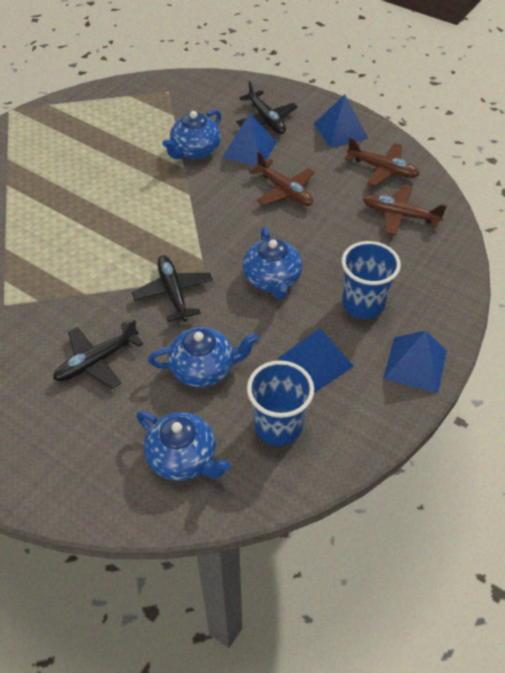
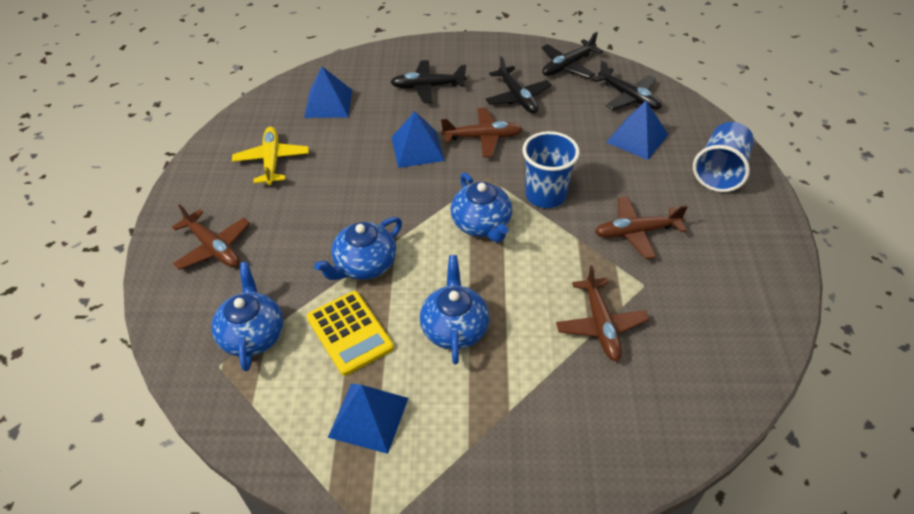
black plane: [53,319,144,389] [132,255,213,322] [236,81,298,134] = 3 -> [391,60,466,103] [486,56,551,114] [542,32,603,78] [593,60,662,110] = 4
brown plane: [249,151,315,206] [345,137,420,186] [363,185,447,235] = 3 -> [172,204,250,270] [441,108,523,157] [556,265,650,361] [595,196,688,259] = 4
yellow calculator: none = 0 -> [307,291,394,376] = 1
yellow plane: none = 0 -> [232,127,309,185] = 1

